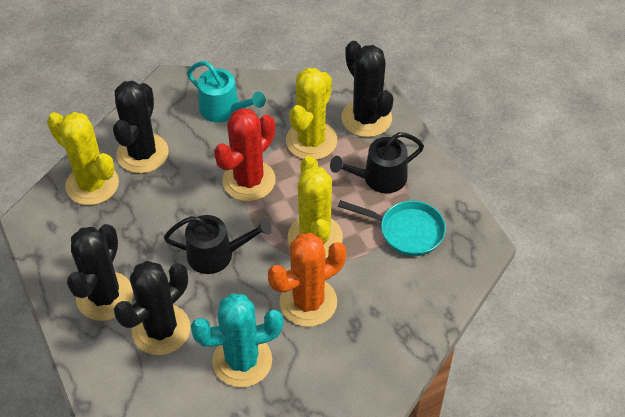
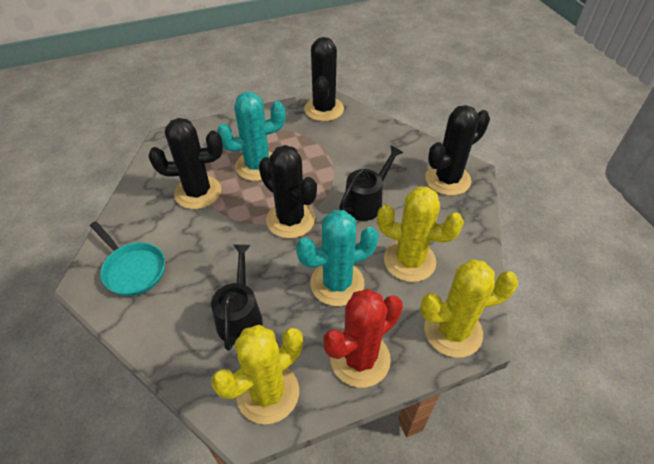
orange cactus: [268,233,346,327] = 1 -> none = 0
turquoise cactus: [191,293,283,387] = 1 -> [217,92,286,181] [296,210,379,306] = 2
turquoise watering can: [187,61,266,123] = 1 -> none = 0

